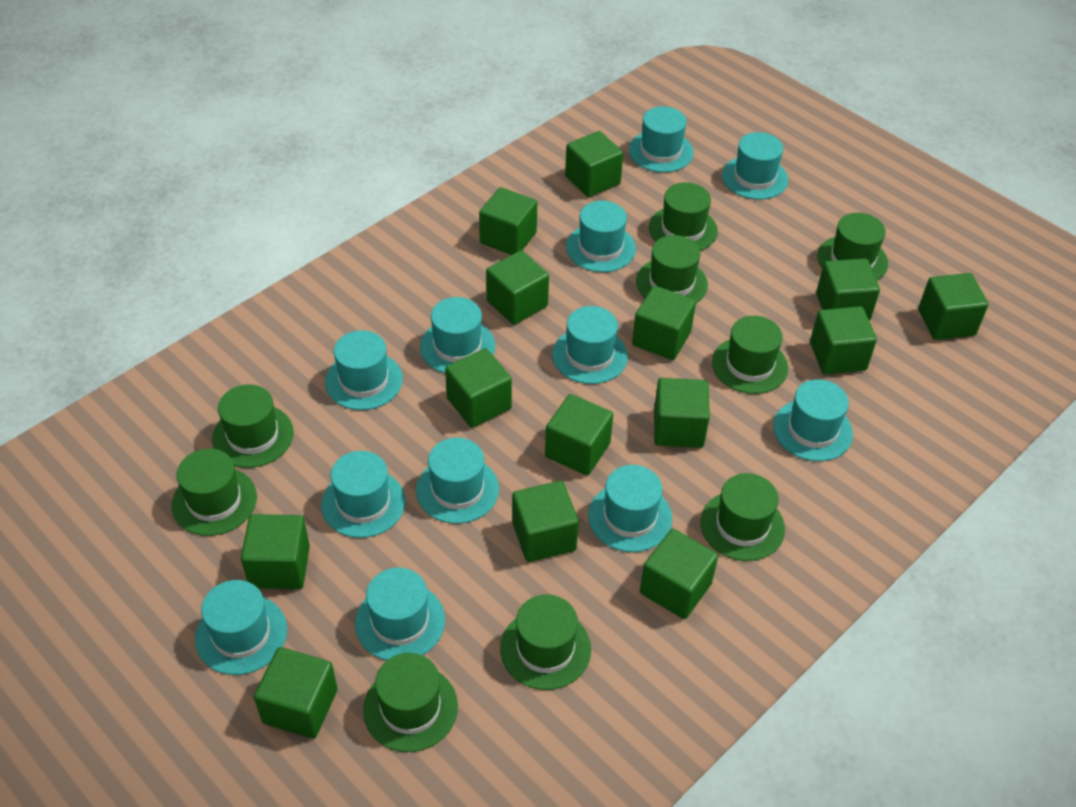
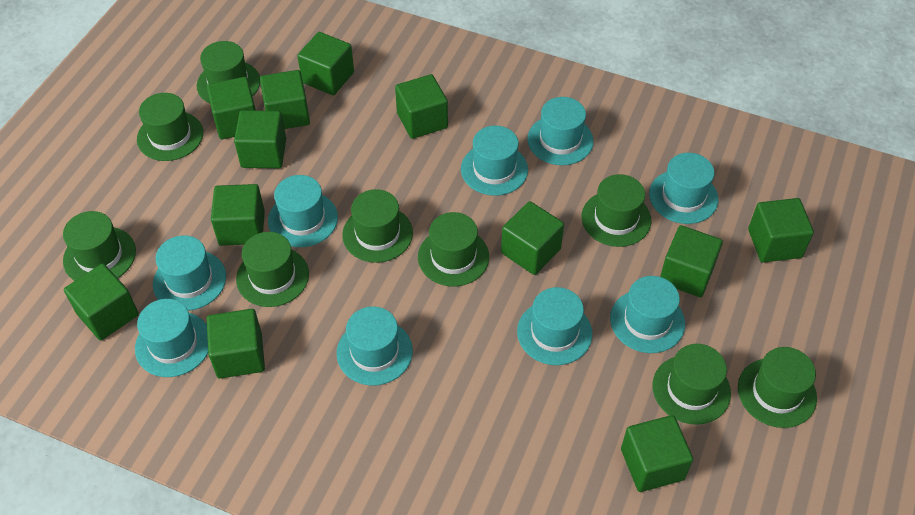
green cube: [241,514,310,589] [254,647,338,739] [445,348,512,428] [479,187,537,255] [486,250,549,325] [512,481,579,562] [545,394,613,476] [565,131,623,197] [632,286,696,360] [640,529,718,619] [654,378,710,448] [810,306,877,375] [816,258,880,321] [918,273,989,340] = 14 -> [64,264,139,341] [207,77,256,139] [207,309,265,379] [211,184,265,246] [234,110,286,168] [260,70,310,129] [297,32,354,95] [395,74,448,139] [501,201,564,275] [621,415,693,492] [660,225,723,297] [748,198,814,263] = 12
turquoise hat: [195,580,287,675] [321,451,406,538] [325,330,403,410] [355,567,445,660] [416,438,499,524] [420,297,495,373] [552,306,628,384] [566,201,636,272] [588,465,672,552] [629,106,694,173] [722,132,788,200] [773,379,853,461] = 12 -> [135,299,208,377] [153,235,226,311] [268,175,338,247] [337,306,413,385] [461,126,528,196] [517,287,592,365] [527,97,594,165] [610,276,685,353] [649,153,719,224] = 9

